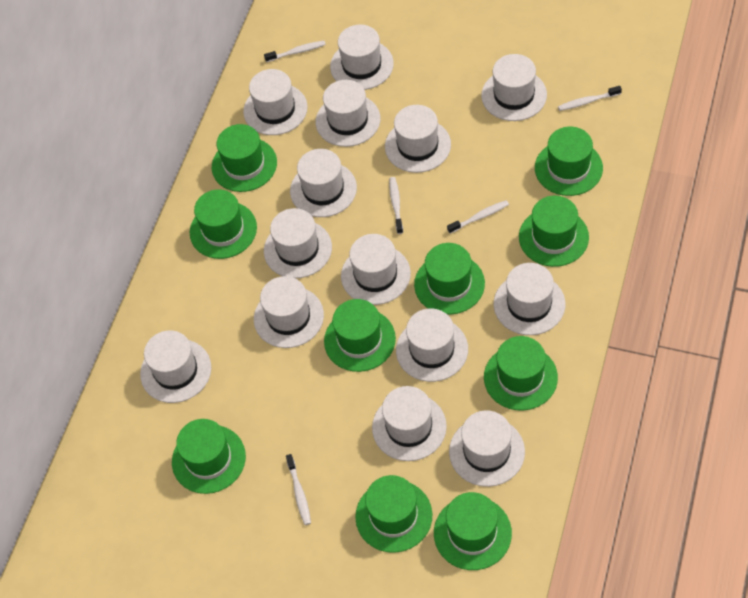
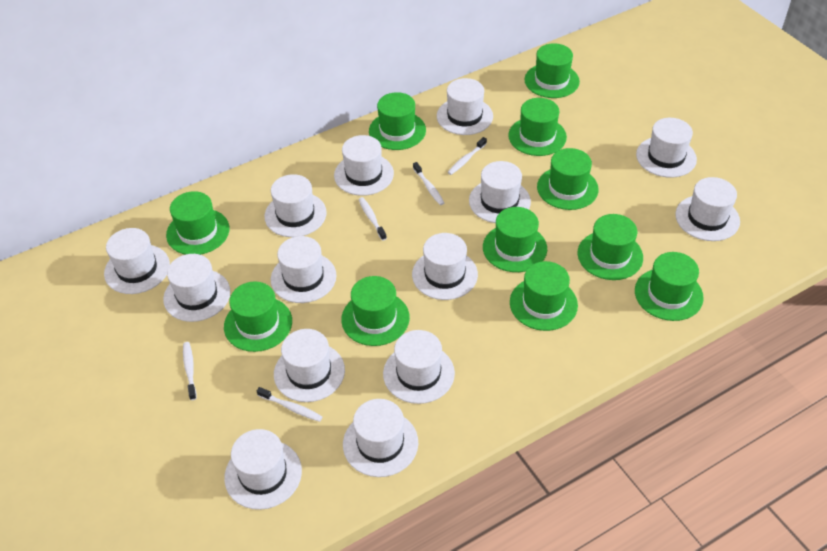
green hat: [172,419,246,494] [190,190,257,259] [212,124,277,192] [324,299,396,372] [355,475,432,553] [414,243,485,315] [434,492,512,570] [484,336,558,410] [519,196,589,267] [535,127,603,196] = 10 -> [166,191,229,255] [224,281,292,352] [341,276,410,346] [369,92,426,150] [483,207,547,272] [508,98,567,156] [510,261,578,331] [525,43,580,98] [537,148,599,210] [577,214,643,280] [635,252,704,321] = 11

